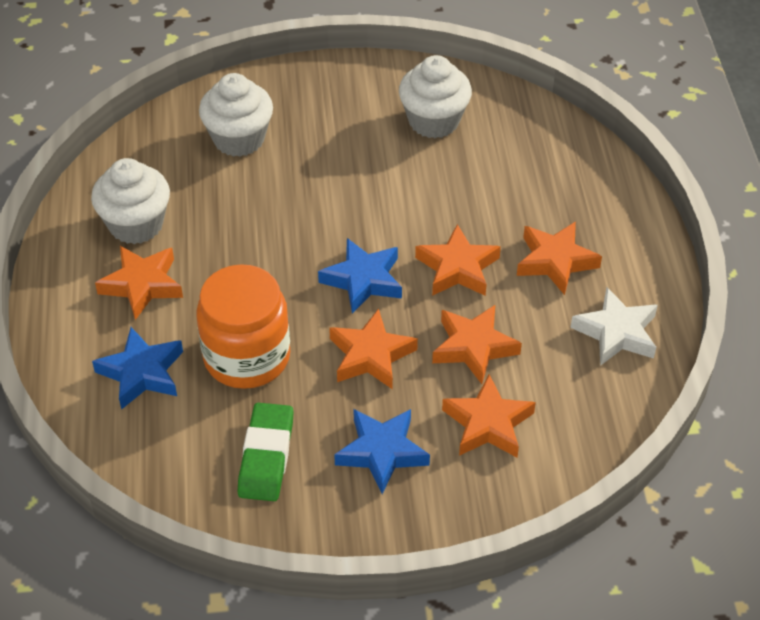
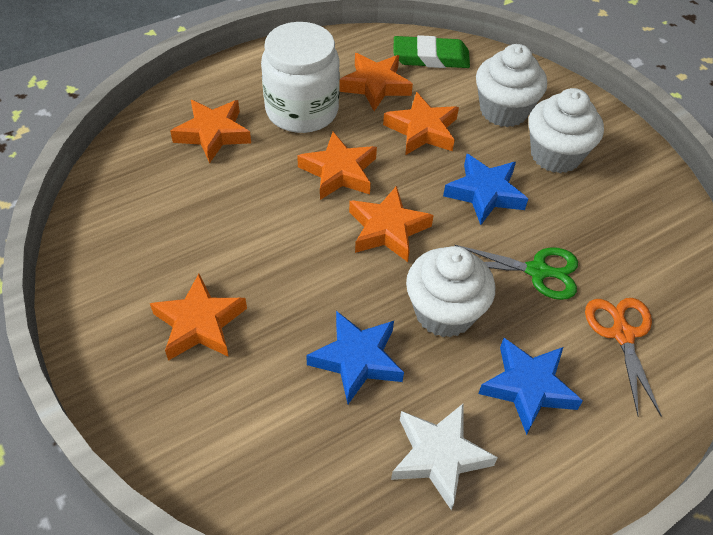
green scissors: none = 0 -> [454,245,578,300] = 1
orange jar: [196,264,290,389] = 1 -> none = 0
orange scissors: none = 0 -> [585,298,662,417] = 1
white jar: none = 0 -> [261,22,340,133] = 1

